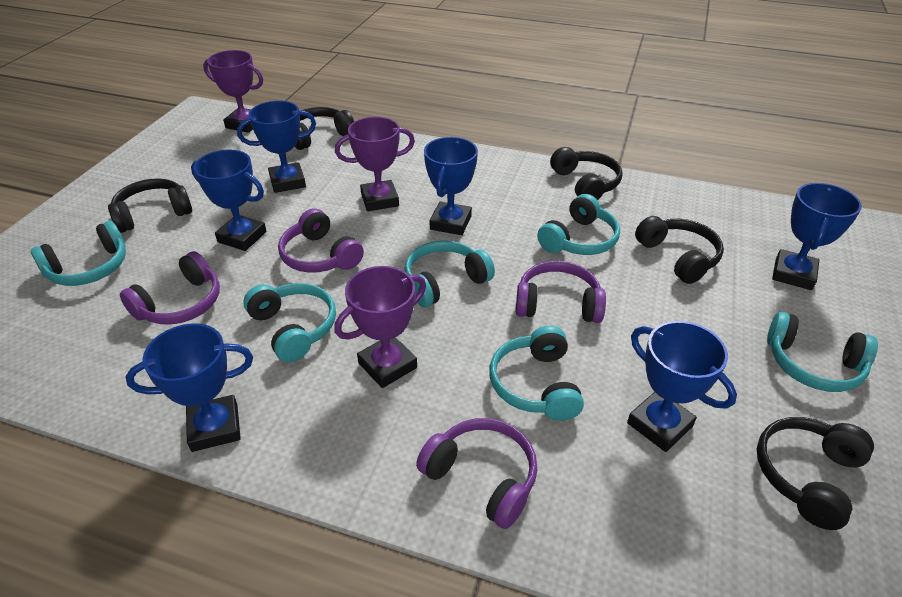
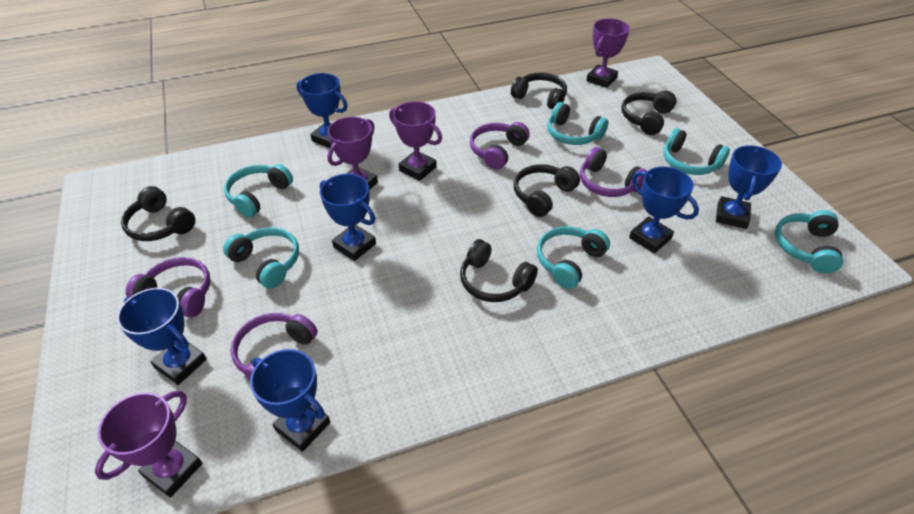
purple trophy: [203,50,263,133] [334,266,426,388] [335,117,415,211] = 3 -> [95,391,202,498] [327,117,378,190] [389,101,442,181] [586,18,630,88] = 4

